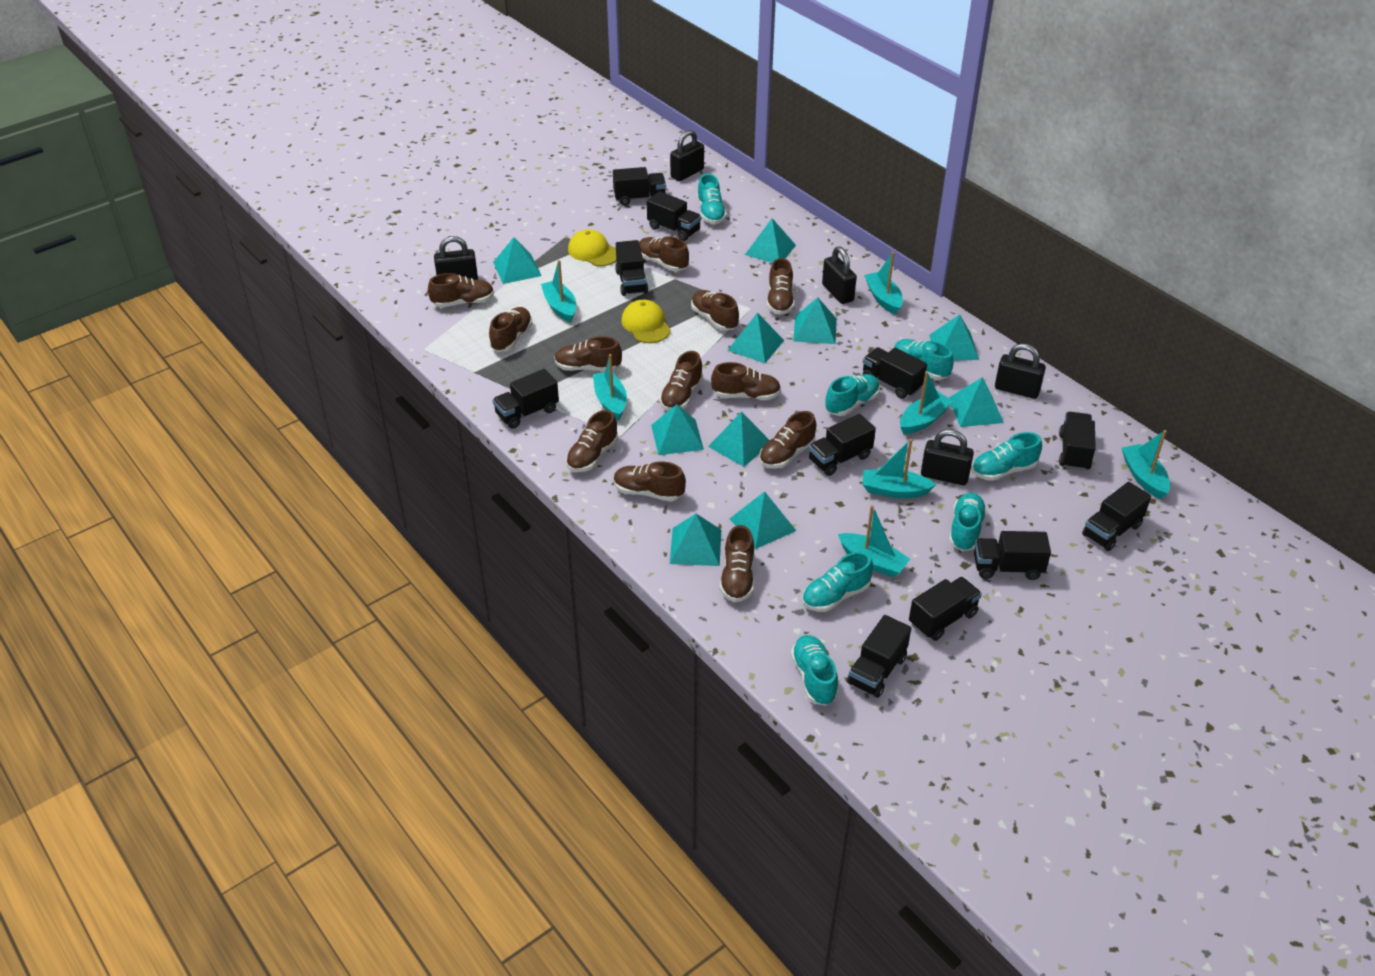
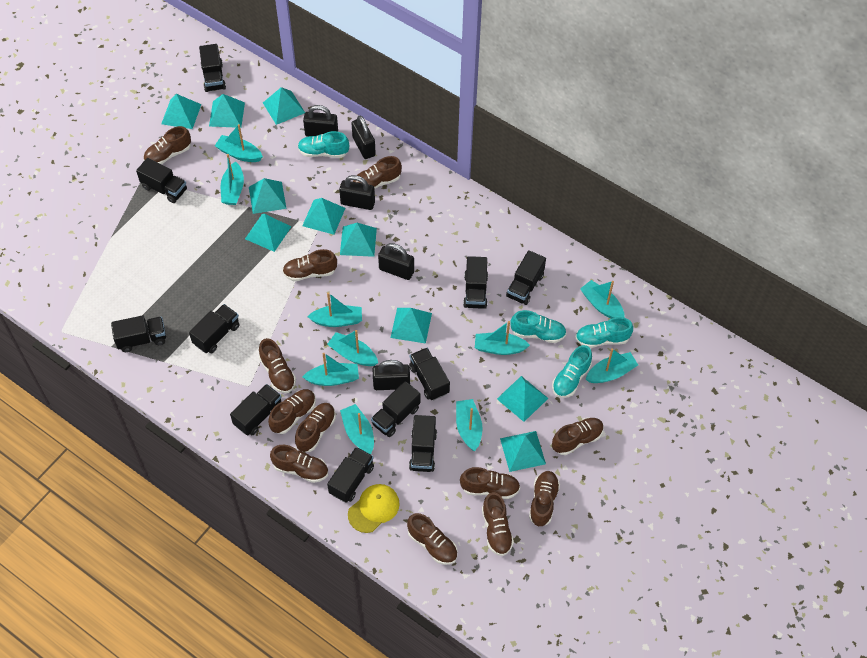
turquoise boat: [541,260,576,323] [593,354,627,421] [838,505,910,577] [862,439,936,498] [865,252,903,315] [900,371,953,434] [1122,430,1170,499] = 7 -> [215,124,263,162] [221,154,244,205] [303,353,359,386] [307,292,362,327] [327,330,378,366] [340,404,374,454] [456,399,482,451] [475,321,530,355] [580,280,625,319] [586,348,638,383] = 10
turquoise shoe: [697,174,727,224] [791,635,839,706] [802,552,873,612] [825,374,880,416] [894,339,953,380] [949,493,987,551] [971,432,1042,481] = 7 -> [298,131,349,158] [510,310,567,343] [552,345,592,398] [575,317,633,348] = 4
yellow cap: [568,229,616,266] [621,300,671,343] = 2 -> [348,484,400,533] = 1

